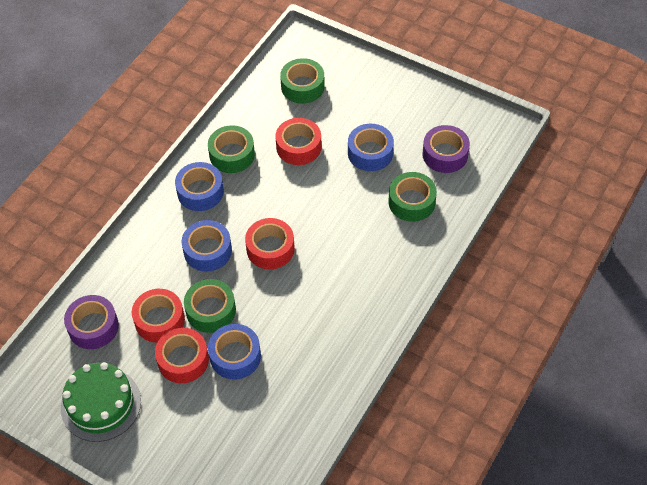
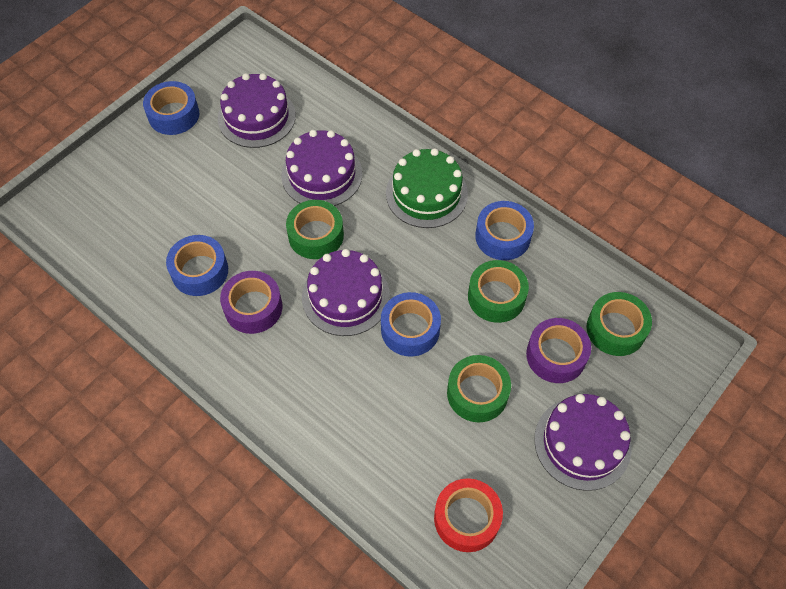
purple cake: none = 0 -> [218,73,296,148] [281,130,362,206] [302,249,390,336] [534,394,631,491] = 4
red tape: [132,289,185,343] [155,328,209,383] [245,218,295,269] [275,118,322,165] = 4 -> [434,478,503,552] = 1

